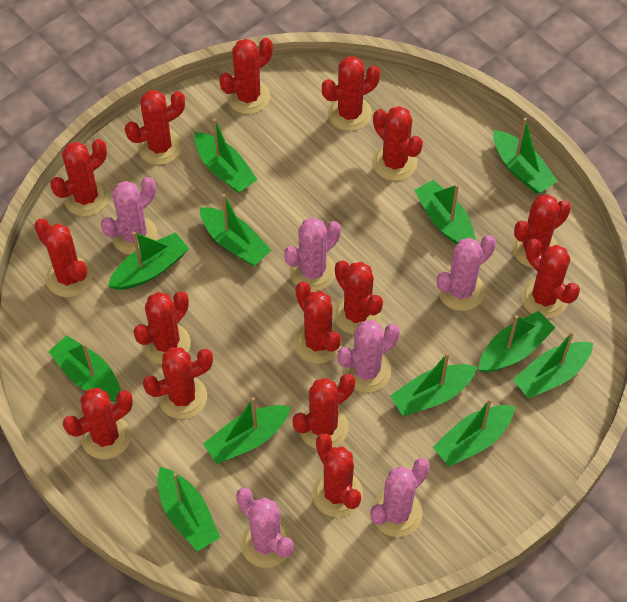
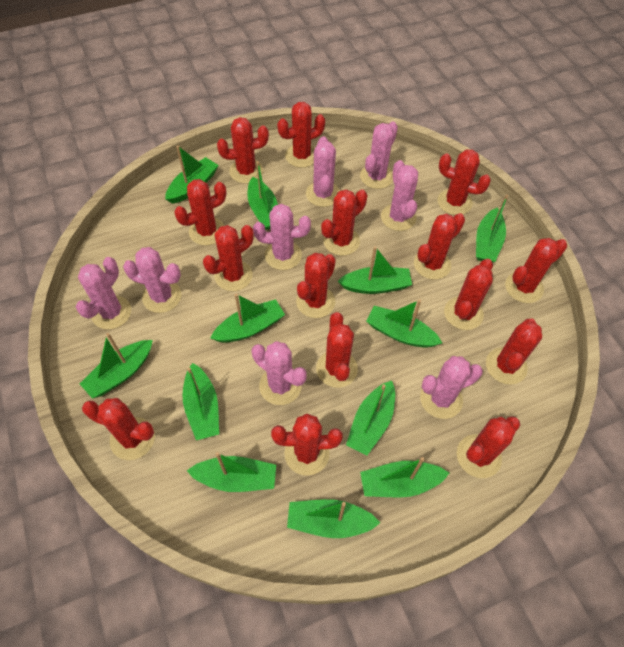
pink cactus: [101,177,158,255] [236,488,294,568] [284,217,341,291] [338,320,400,392] [370,458,430,537] [437,235,496,311] = 6 -> [76,257,131,329] [123,247,181,313] [252,341,307,405] [253,204,311,270] [306,136,340,207] [360,121,398,189] [381,160,418,231] [420,356,483,419] = 8

